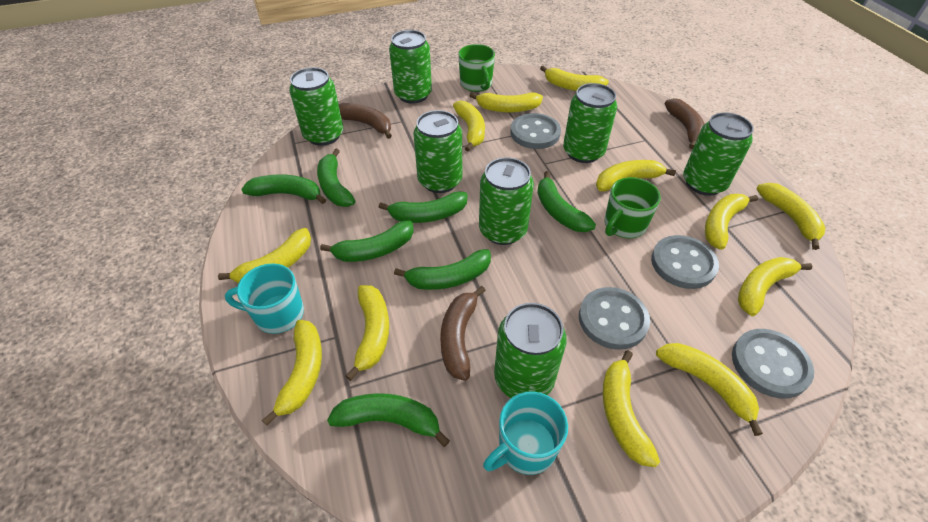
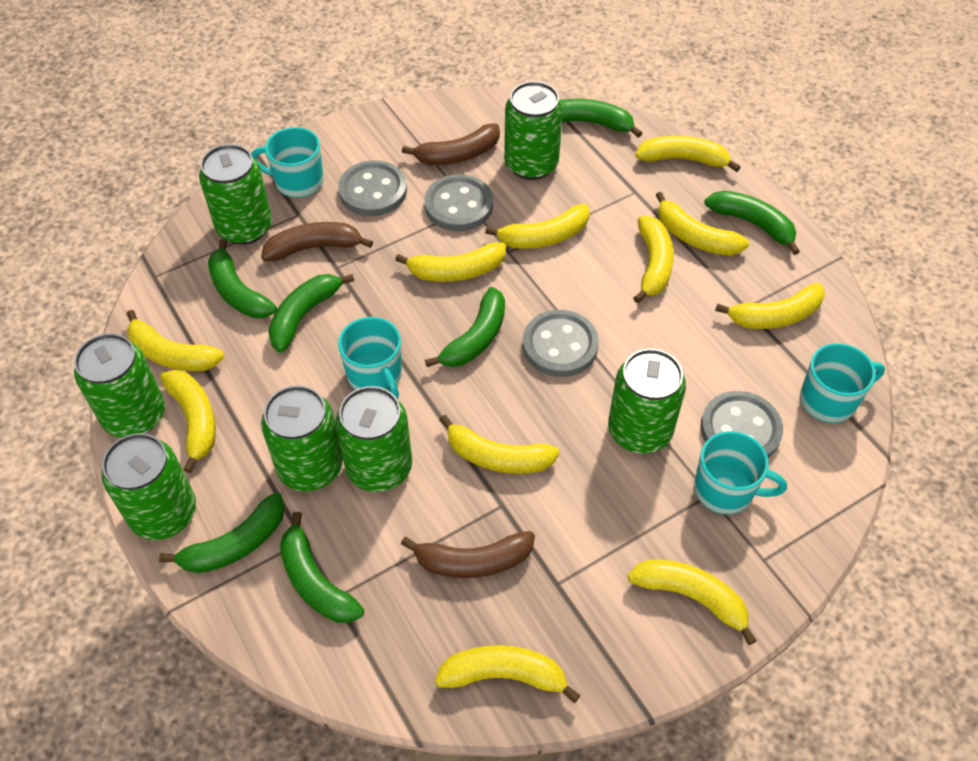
green mug: [458,44,495,92] [605,177,661,238] = 2 -> none = 0
turquoise mug: [225,263,304,334] [483,391,568,475] = 2 -> [251,127,324,198] [338,317,402,399] [694,431,787,514] [800,343,885,423] = 4
yellow banana: [218,228,311,284] [262,320,322,426] [345,285,389,381] [453,101,485,152] [469,92,543,113] [540,66,609,91] [596,160,676,191] [603,350,660,467] [656,343,763,436] [705,194,758,250] [738,257,813,316] [756,183,826,250] = 12 -> [127,310,224,371] [160,369,216,473] [395,242,506,282] [435,645,580,703] [439,415,560,474] [485,204,590,249] [628,559,757,645] [633,216,674,303] [635,135,740,172] [656,192,749,256] [715,283,825,329] = 11

